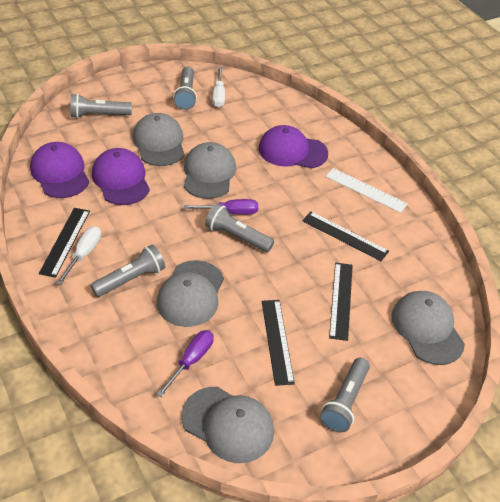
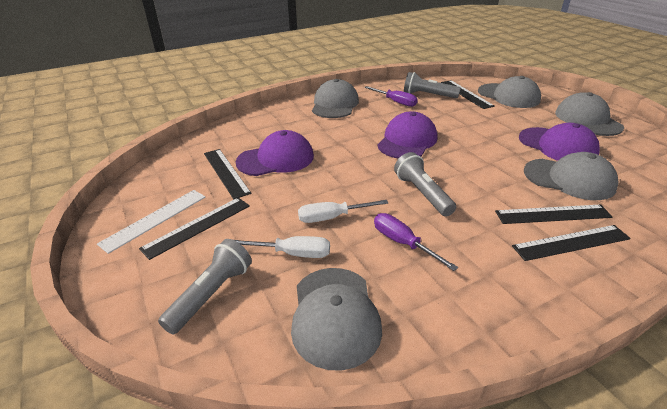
black ruler: [39,208,90,278] [262,300,295,386] [302,212,389,261] [329,263,353,341] = 4 -> [139,198,250,260] [204,149,251,199] [441,80,495,109] [495,205,612,224] [512,225,631,261] = 5
grey flashlight: [70,94,132,118] [90,245,165,297] [173,67,197,110] [205,204,274,252] [320,358,370,433] = 5 -> [158,239,252,335] [394,152,456,216] [404,72,461,98] = 3

